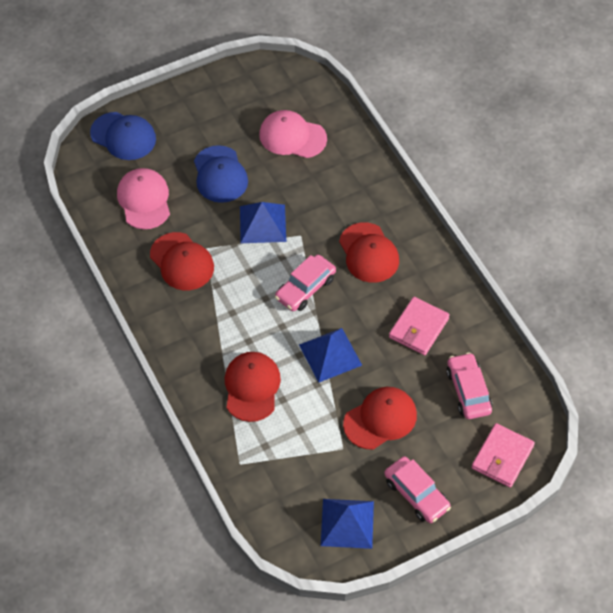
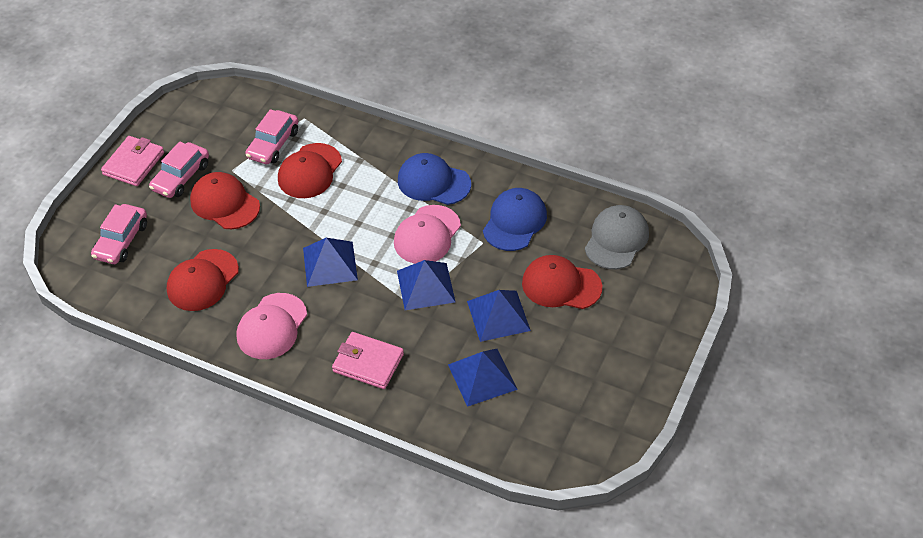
blue pyramid: [240,202,286,243] [299,328,362,383] [321,499,374,549] = 3 -> [303,238,358,287] [397,260,456,310] [448,349,518,407] [467,290,531,342] = 4
grey cap: none = 0 -> [585,205,649,269] = 1

